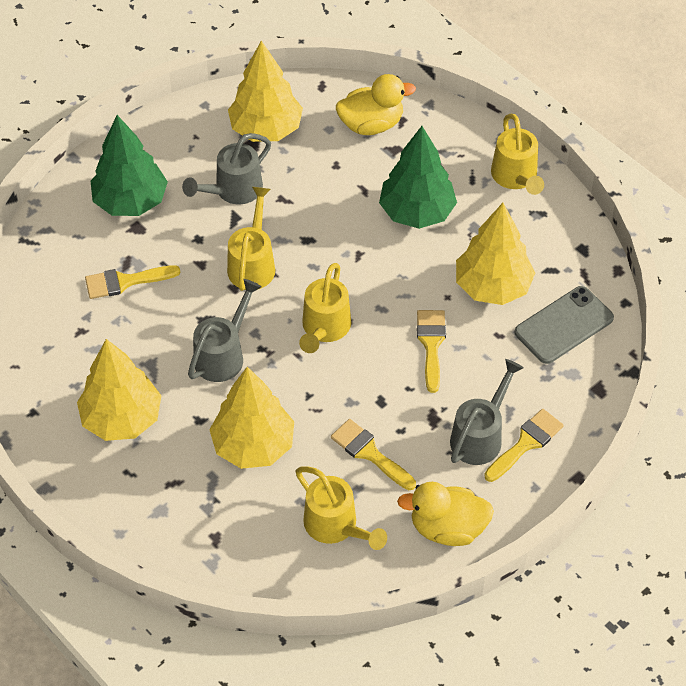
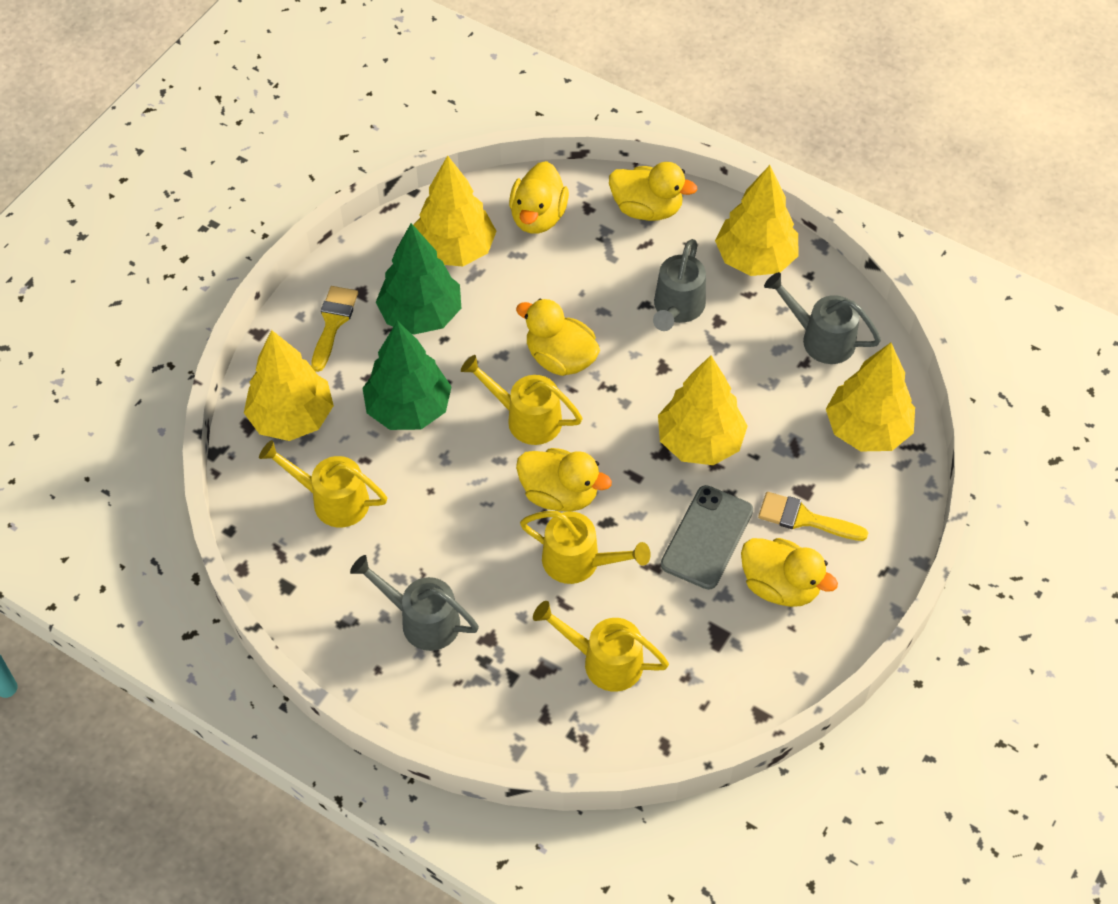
yellow brush: [85,265,180,299] [331,419,416,490] [417,310,446,393] [484,409,564,482] = 4 -> [311,286,358,372] [758,492,868,541] = 2
yellow duck: [336,74,416,135] [397,482,494,546] = 2 -> [509,161,569,234] [516,299,600,376] [516,448,612,512] [609,162,697,221] [741,538,838,607] = 5
yellow tree: [77,339,161,441] [209,367,294,469] [228,40,303,142] [456,203,535,305] = 4 -> [244,330,334,441] [413,156,497,267] [658,355,748,465] [715,165,799,276] [826,343,915,451] = 5

